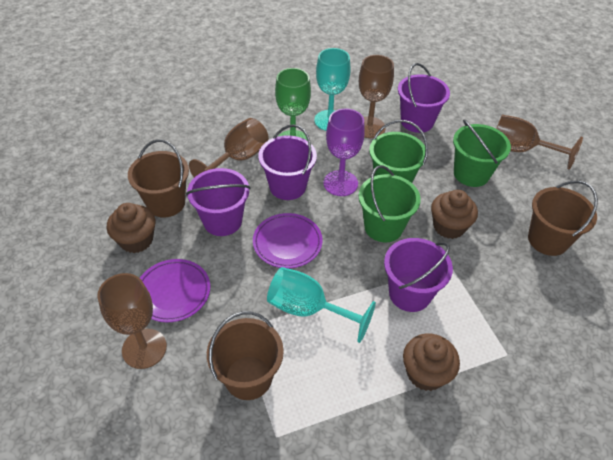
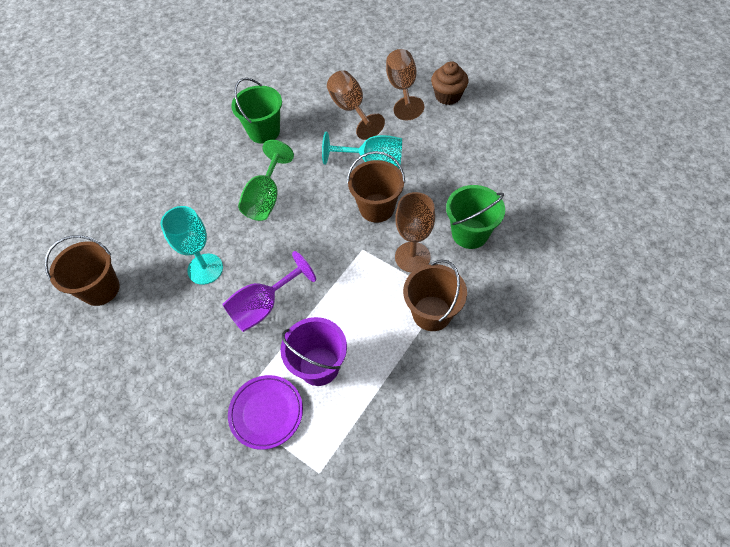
brown cupcake: [107,203,155,253] [403,333,460,391] [431,190,478,239] = 3 -> [431,61,469,105] = 1
brown goblet: [97,273,167,369] [189,118,269,178] [359,55,394,138] [496,115,583,169] = 4 -> [327,70,385,140] [386,49,424,120] [395,192,435,273] = 3
green bucket: [358,165,421,242] [369,120,428,183] [453,119,511,187] = 3 -> [231,78,282,144] [446,185,505,249] = 2
purple bucket: [186,168,251,236] [258,124,317,200] [384,238,453,312] [398,63,450,133] = 4 -> [280,317,347,386] = 1
purple plate: [140,259,210,323] [253,213,323,268] = 2 -> [228,375,303,450] = 1

